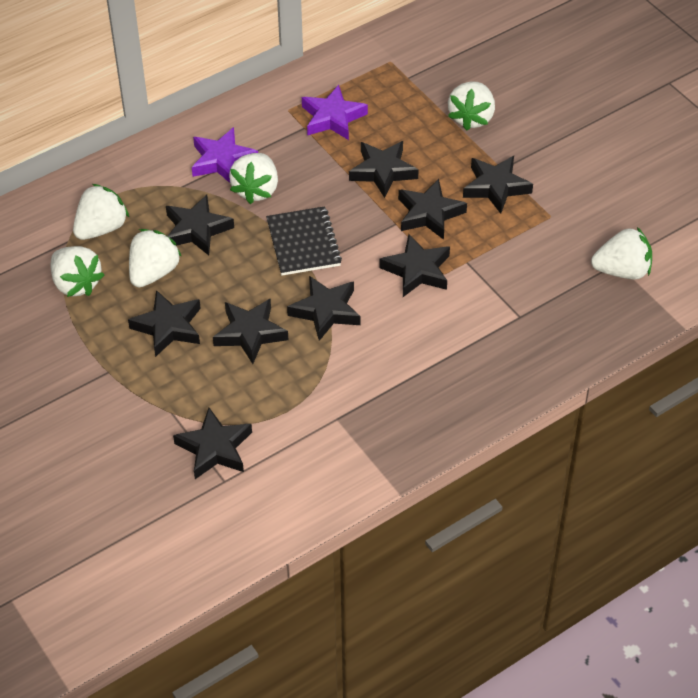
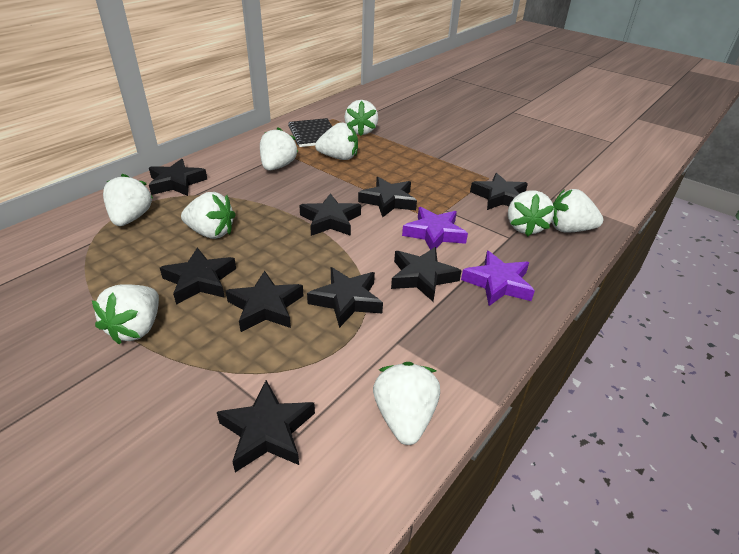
white strawberry: [51,246,104,297] [73,184,129,240] [129,229,182,287] [229,153,278,204] [448,82,495,131] [591,227,652,279] = 6 -> [92,284,159,344] [103,174,153,226] [181,192,236,239] [260,127,298,171] [315,122,358,160] [344,100,378,136] [373,362,440,445] [508,190,555,237] [549,189,603,233] = 9

